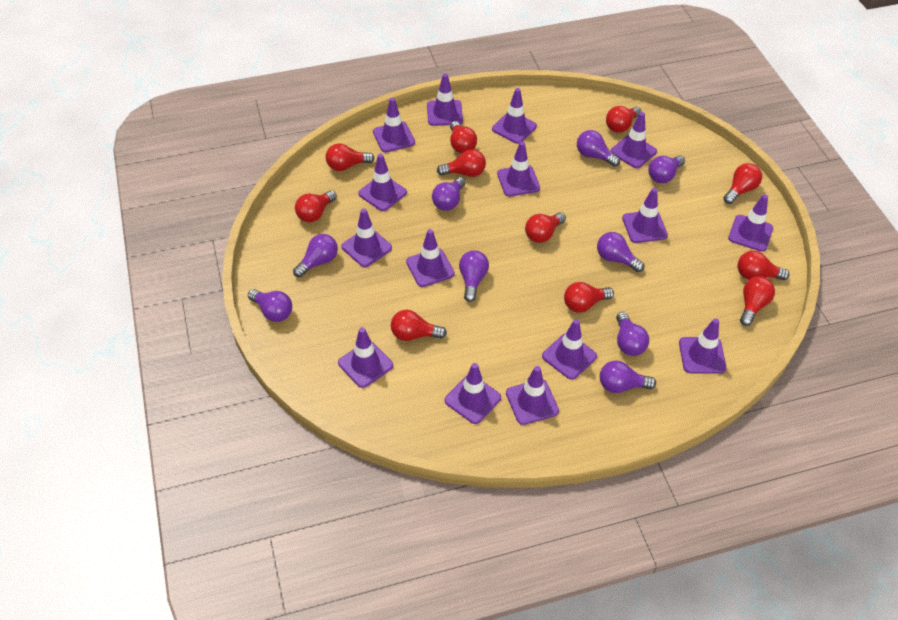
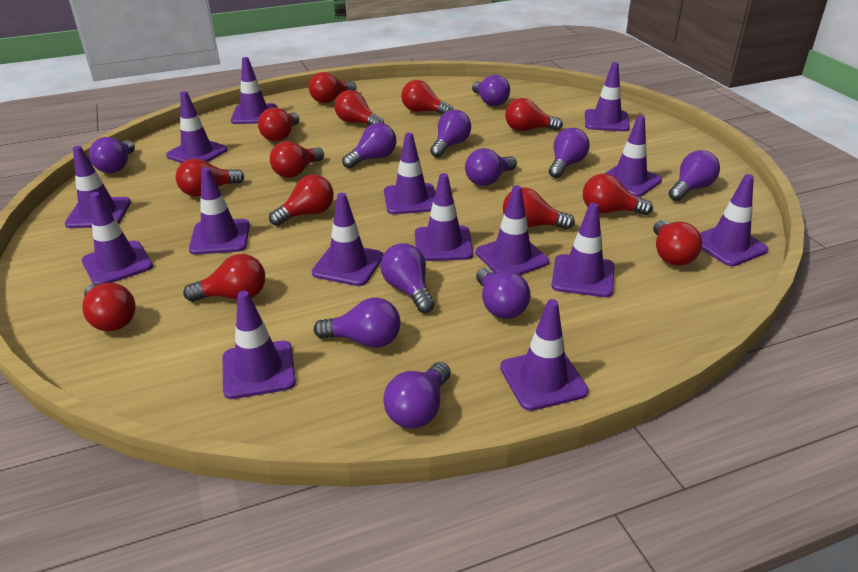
purple light bulb: [248,289,292,322] [293,234,338,277] [432,177,465,211] [459,250,489,302] [577,130,620,167] [597,232,644,272] [600,361,656,393] [616,312,649,356] [648,155,685,183] = 9 -> [89,137,135,173] [314,297,401,348] [342,123,396,169] [380,243,435,313] [383,362,451,429] [430,110,471,157] [465,148,517,186] [472,75,510,106] [476,268,531,319] [549,128,590,178] [669,150,720,201] = 11
red light bulb: [295,190,337,222] [326,143,374,171] [391,310,447,341] [437,149,486,177] [450,121,477,153] [525,212,566,243] [564,282,614,313] [606,106,642,133] [723,163,762,204] [737,251,790,280] [740,276,775,326] = 11 -> [82,283,135,331] [176,158,244,197] [183,254,265,302] [258,107,299,142] [269,175,334,226] [270,141,324,178] [309,72,356,103] [334,90,384,125] [401,80,453,114] [503,188,575,230] [505,98,563,131] [583,174,653,215] [653,220,702,266] = 13

